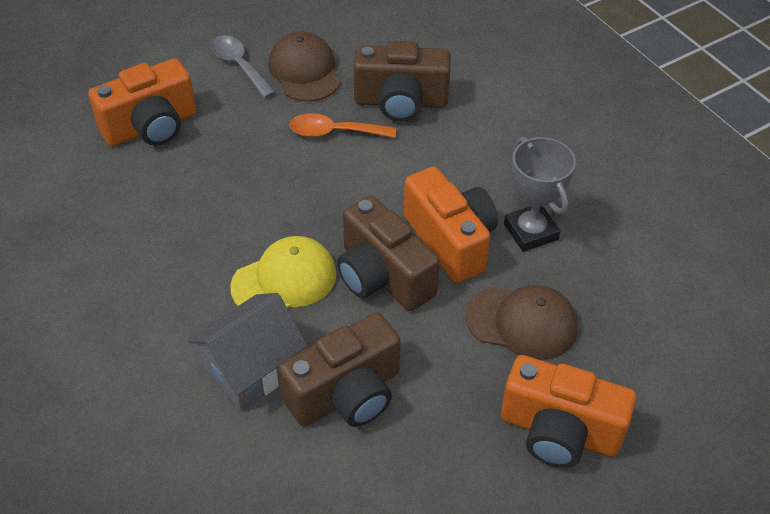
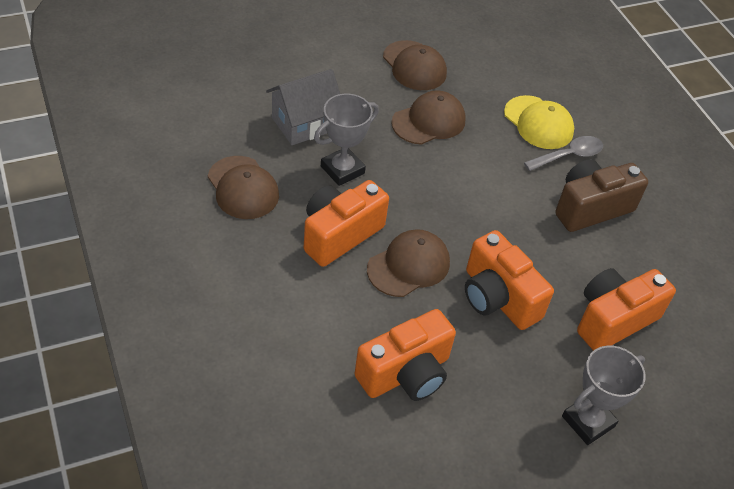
brown camera: [278,313,401,427] [337,196,440,311] [354,41,451,122] = 3 -> [555,159,648,232] = 1
brown cap: [268,31,341,102] [466,285,578,360] = 2 -> [208,156,279,219] [367,229,450,297] [383,40,447,90] [391,90,466,145] = 4
grey trophy: [504,137,576,252] = 1 -> [314,94,379,186] [562,346,646,445] = 2
orange camera: [88,58,196,146] [404,167,498,283] [501,355,637,468] = 3 -> [304,180,389,267] [354,309,456,401] [465,230,554,330] [577,268,676,351] = 4
orange spoon: [289,113,396,138] = 1 -> none = 0

